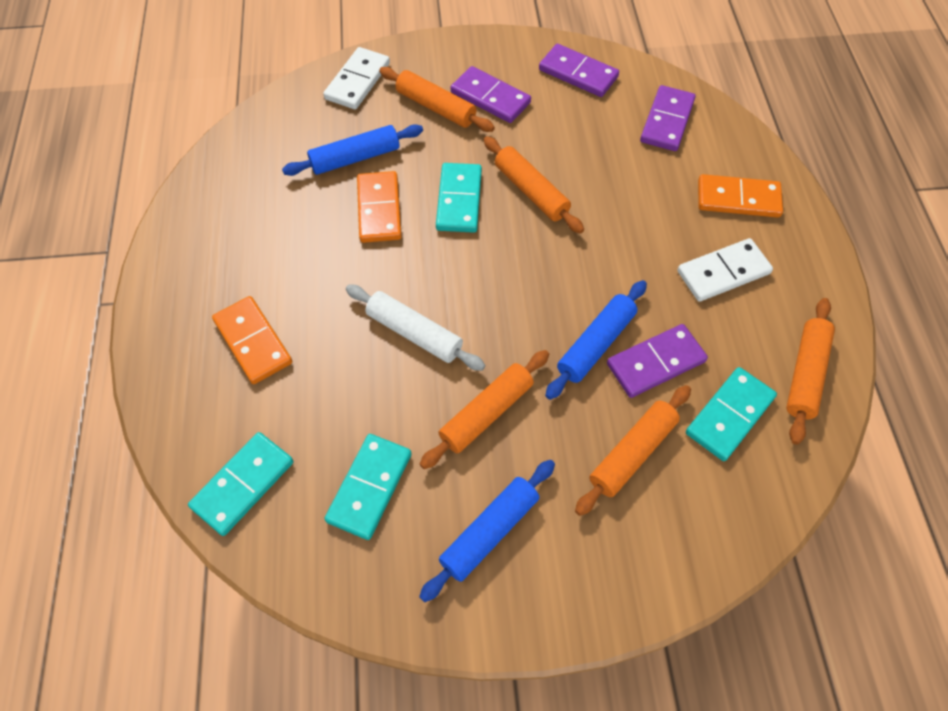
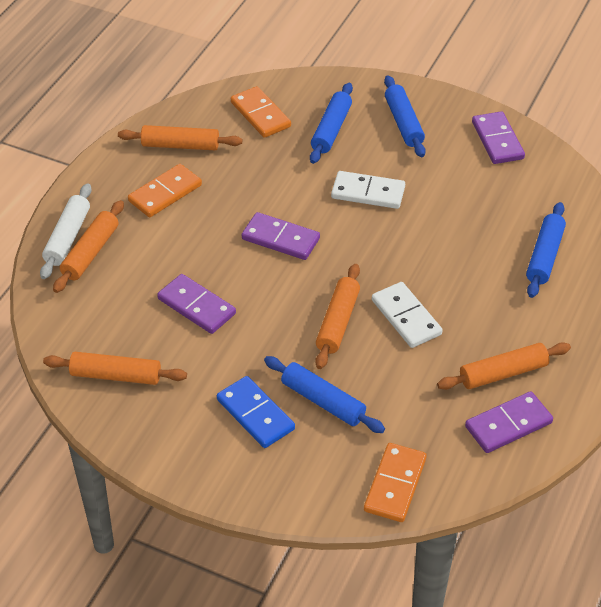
blue domino: none = 0 -> [217,376,295,448] = 1
blue rolling pin: [282,124,423,176] [419,460,555,602] [545,280,647,400] = 3 -> [264,356,385,433] [310,83,353,164] [384,75,426,157] [526,202,566,298] = 4
turquoise domino: [188,432,293,536] [324,434,412,540] [436,163,482,233] [686,367,777,461] = 4 -> none = 0

